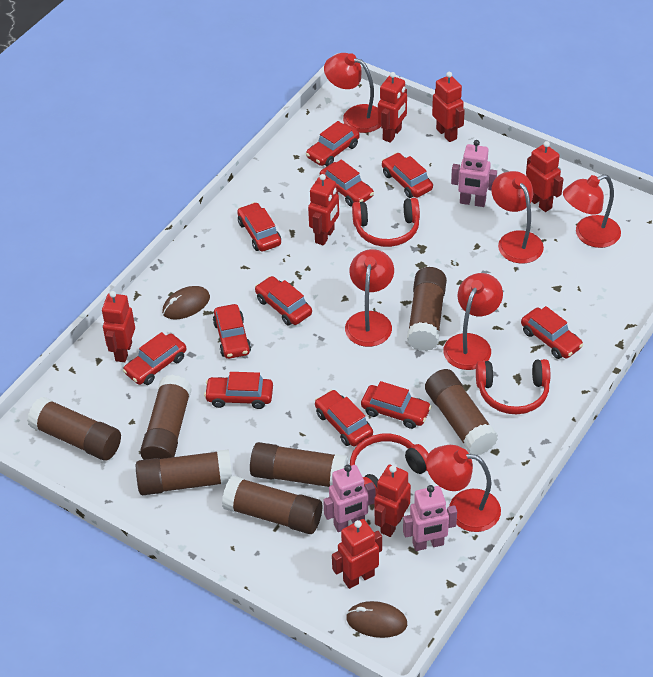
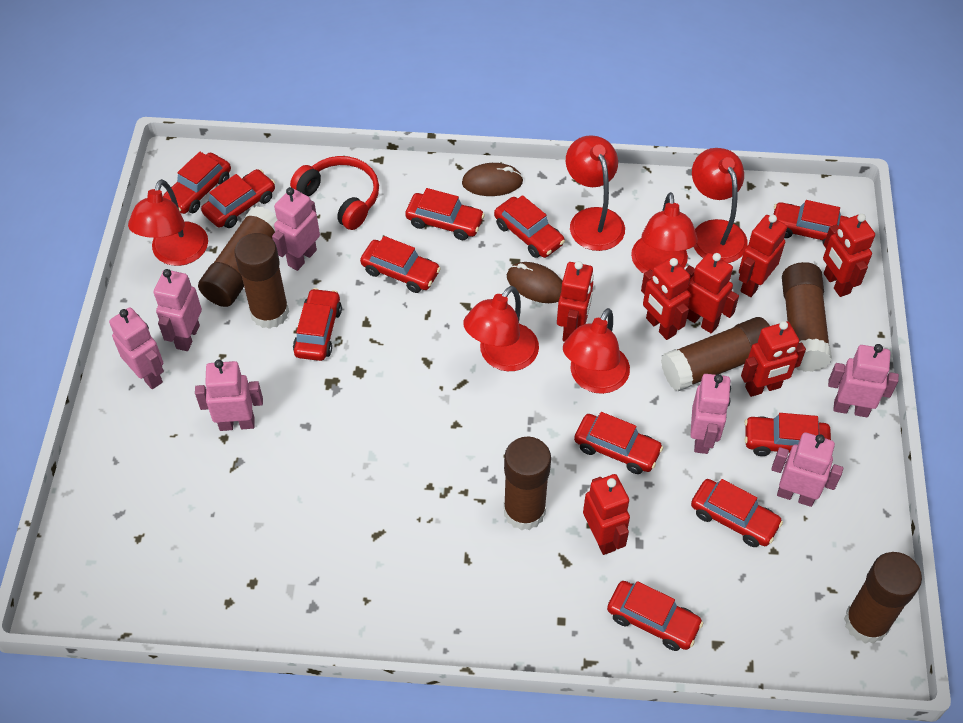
brown glue stick: [27,397,121,461] [136,449,232,495] [140,375,192,460] [222,476,322,534] [250,442,348,487] [407,267,447,351] [425,369,498,455] = 7 -> [198,206,278,307] [234,233,289,329] [504,437,551,530] [661,317,770,391] [782,262,832,372] [844,552,922,644] = 6
pink robot: [323,465,375,532] [403,485,457,551] [451,140,497,207] = 3 -> [109,308,164,389] [153,269,202,351] [195,360,263,431] [272,187,320,271] [690,374,731,454] [771,432,843,507] [828,344,899,417] = 7
red headphones: [350,434,429,496] [352,198,420,247] [476,359,550,414] = 3 -> [290,156,379,230] = 1

